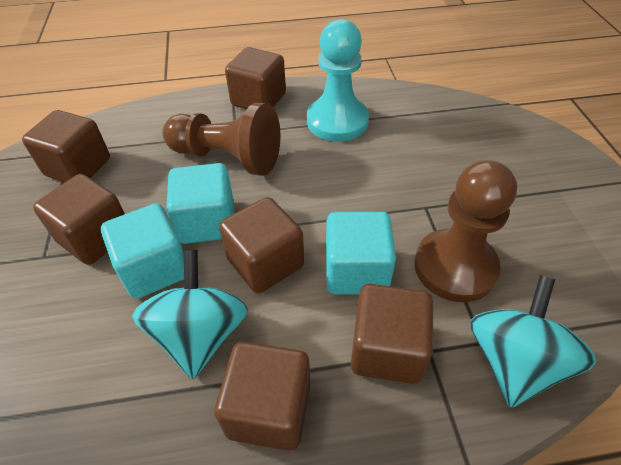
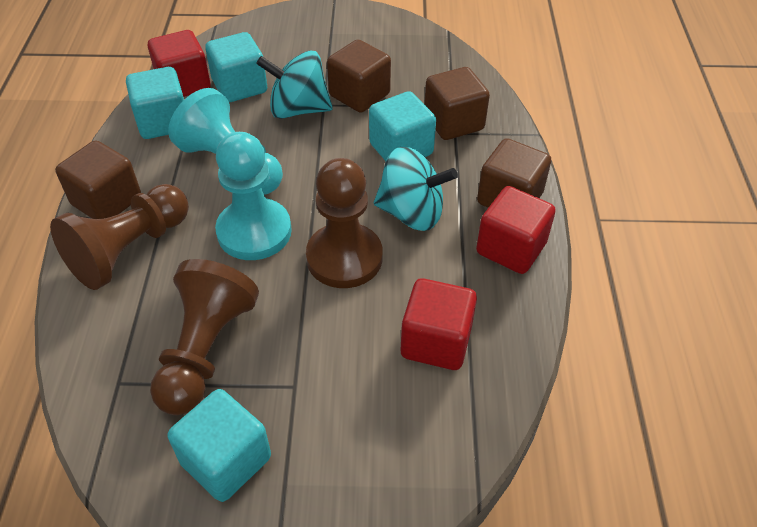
brown cube: [22,110,110,182] [33,174,125,265] [215,342,310,451] [219,197,304,293] [225,47,286,109] [351,284,433,384] = 6 -> [55,140,141,219] [327,39,391,113] [424,67,490,140] [477,138,551,208] = 4
brown pawn: [163,103,281,176] [414,160,517,302] = 2 -> [50,184,189,290] [150,259,259,415] [306,158,383,288] = 3
red cube: none = 0 -> [148,30,211,97] [401,278,477,370] [476,186,556,274] = 3
turquoise cube: [101,203,184,299] [166,163,234,244] [326,212,396,295] = 3 -> [126,67,184,139] [168,389,271,502] [205,32,267,103] [369,91,436,161] = 4
turquoise pawn: [307,19,369,142] = 1 -> [168,88,283,195] [215,132,292,260] = 2

